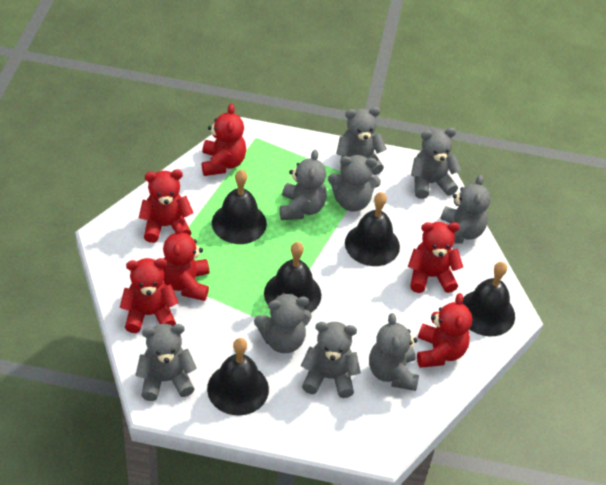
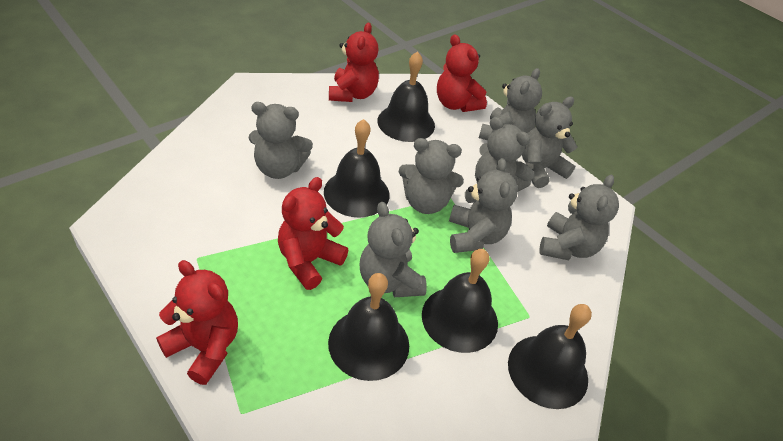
grey teddy bear: [136,324,197,401] [254,293,312,353] [280,150,327,220] [301,322,361,398] [328,155,381,212] [336,107,387,175] [369,313,419,391] [411,128,461,199] [441,175,490,244] = 9 -> [249,102,313,179] [360,202,427,297] [399,138,464,214] [449,158,518,253] [475,117,534,191] [479,68,542,140] [522,96,577,188] [539,175,619,260] = 8
red teddy bear: [120,258,178,333] [139,169,193,243] [163,223,209,301] [202,104,246,176] [408,222,463,293] [417,293,472,368] = 6 -> [156,260,238,385] [278,177,348,290] [329,22,379,102] [437,34,487,112] = 4

